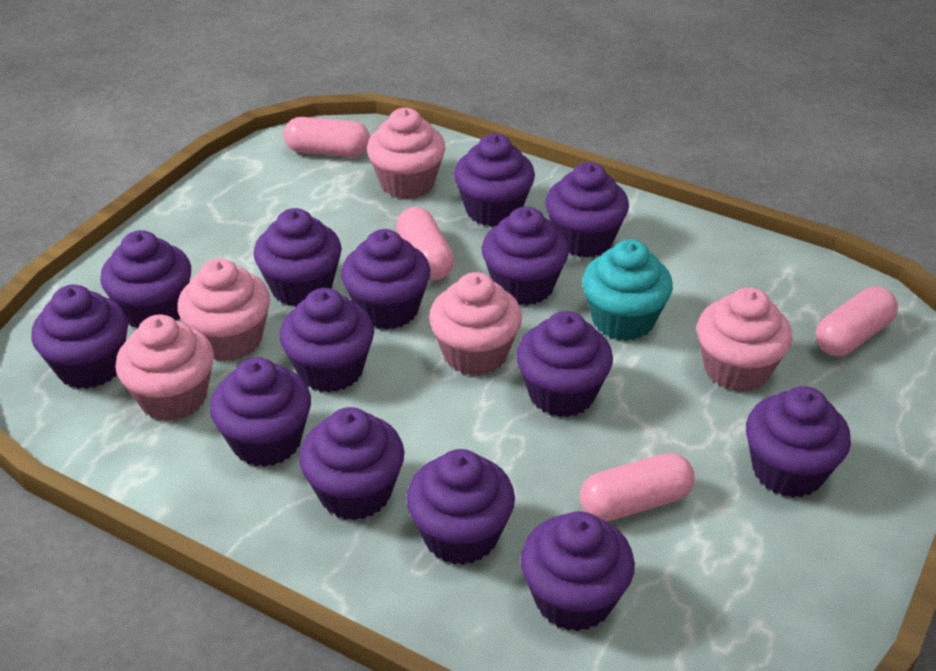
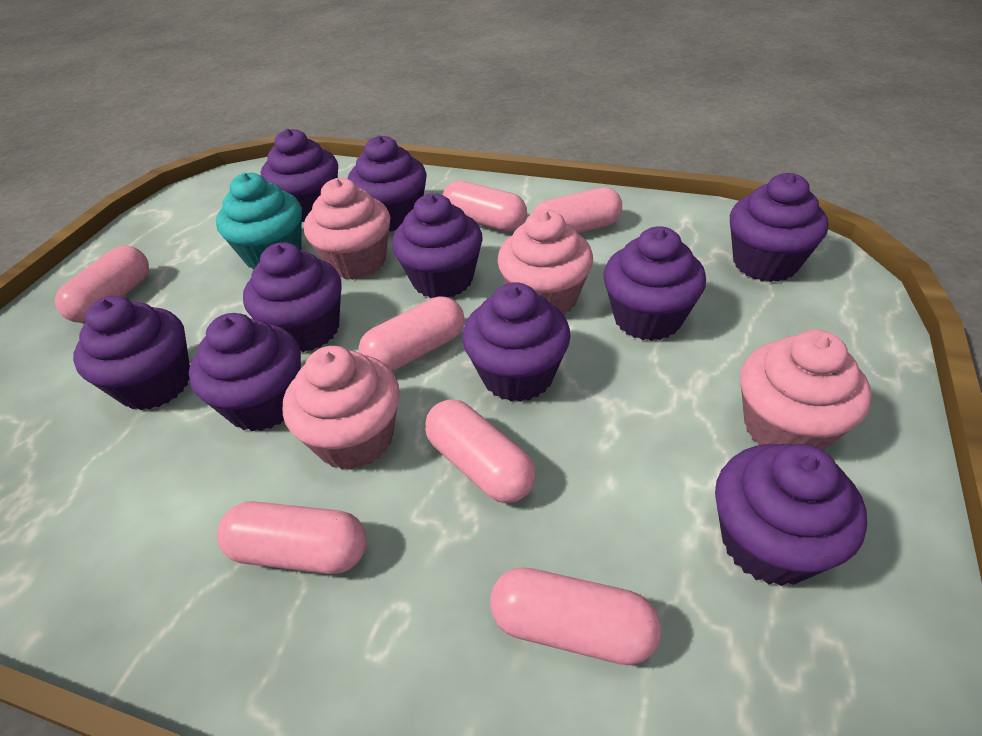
pink capsule: [283,117,370,157] [396,207,454,280] [580,453,695,521] [815,286,898,356] = 4 -> [55,245,149,323] [217,501,367,574] [359,296,465,371] [425,399,536,503] [442,181,527,232] [490,567,661,665] [532,187,622,233] = 7
pink cupcake: [115,314,214,421] [178,258,270,361] [367,108,446,199] [429,272,522,376] [697,287,792,392] = 5 -> [283,346,400,470] [304,178,390,280] [497,210,593,315] [740,330,871,451] = 4
purple cupcake: [31,285,128,389] [100,230,191,329] [210,357,311,467] [254,208,342,307] [280,288,374,393] [299,407,405,520] [341,229,430,330] [406,449,515,565] [454,134,535,227] [482,207,569,305] [516,311,613,417] [520,511,635,631] [545,162,629,258] [746,386,851,498] = 14 -> [73,296,190,410] [189,313,301,431] [243,242,342,352] [261,129,338,222] [348,135,427,232] [392,193,483,298] [462,282,571,402] [603,226,706,341] [715,444,867,586] [730,173,828,282] = 10

